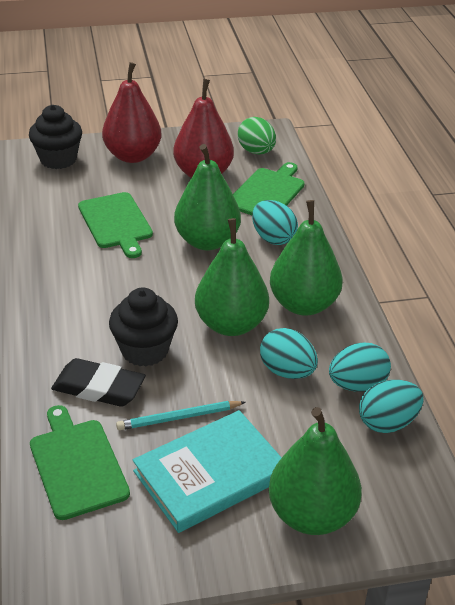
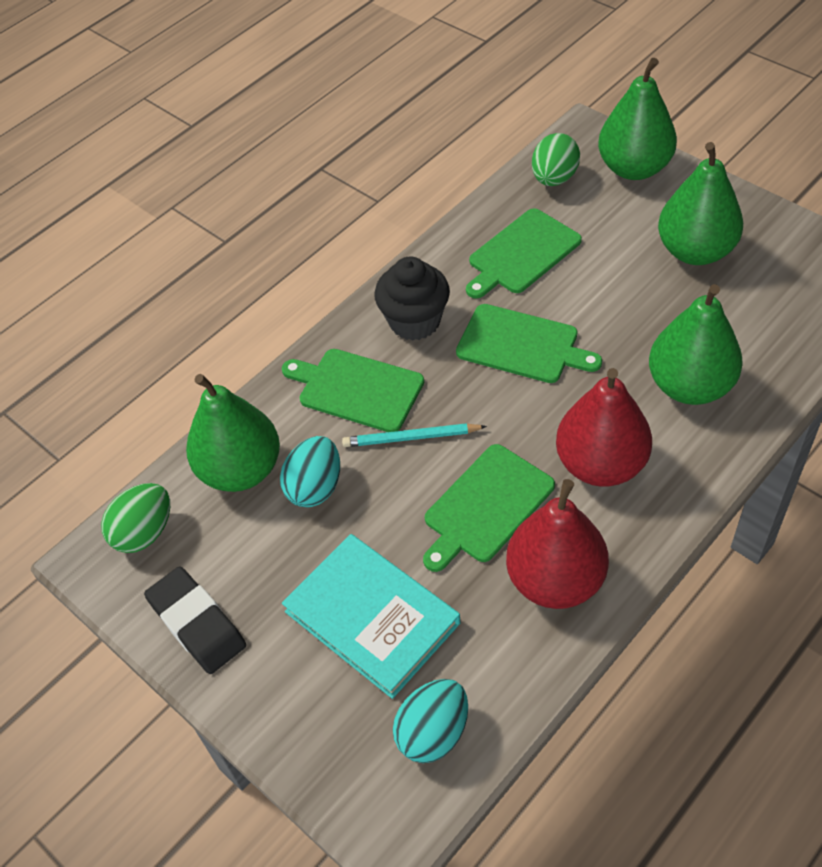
black cupcake: [29,105,82,169] [109,287,178,366] = 2 -> [374,257,450,341] = 1
green cutting board: [30,405,130,520] [78,192,153,258] [233,162,304,215] = 3 -> [282,349,424,432] [423,444,555,572] [456,304,602,383] [466,208,582,299] = 4
green egg: [238,117,276,154] = 1 -> [101,483,170,553] [532,133,580,186] = 2
turquoise egg: [252,200,298,245] [260,328,318,379] [329,343,391,392] [359,380,423,433] = 4 -> [280,436,340,507] [393,679,468,763] = 2

